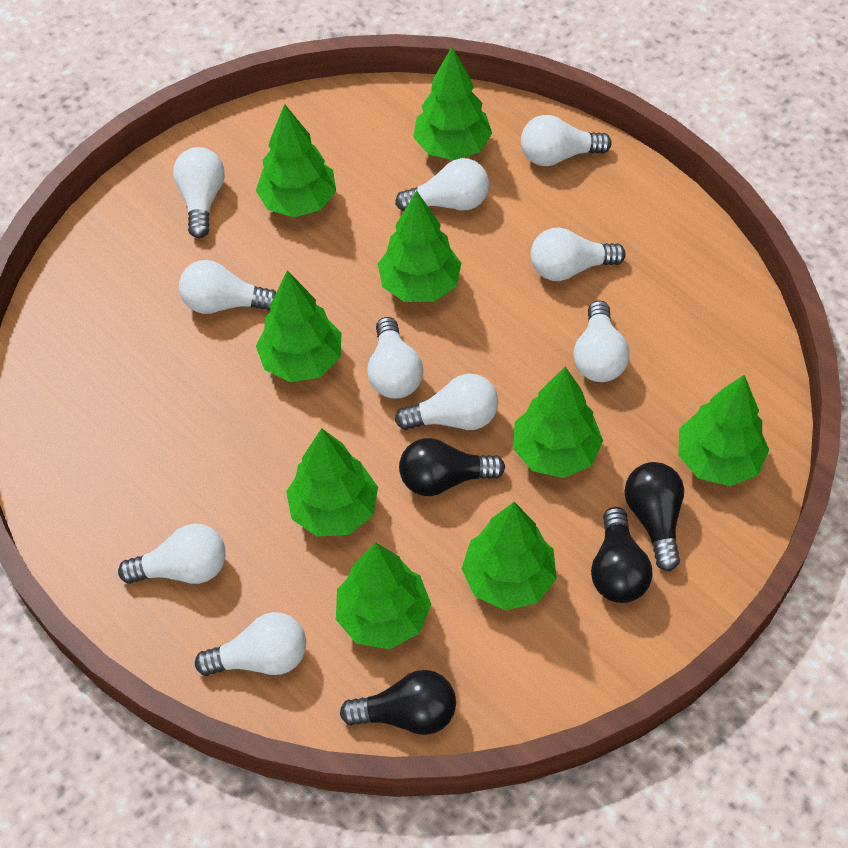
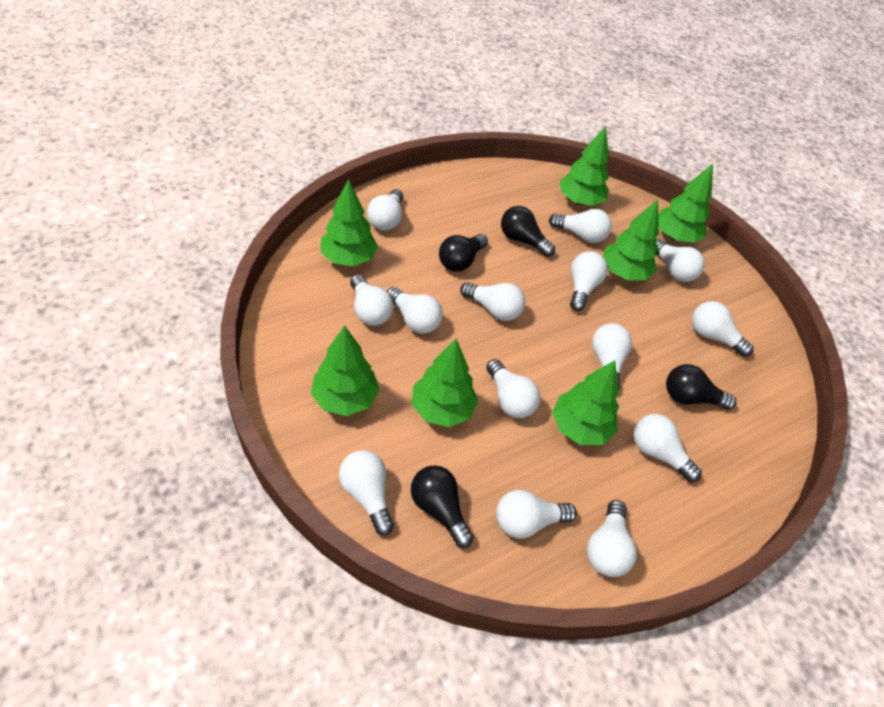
green tree: [256,104,336,217] [256,270,341,382] [286,428,378,537] [336,542,431,649] [378,191,461,302] [413,47,492,160] [462,502,557,610] [513,367,603,478] [678,375,769,486] = 9 -> [311,325,379,416] [320,179,378,266] [412,338,478,427] [552,360,619,445] [559,126,609,206] [603,199,659,280] [658,164,713,243] = 7
white light bulb: [118,523,226,584] [173,147,225,238] [179,260,276,314] [195,612,306,676] [367,317,423,399] [395,158,489,212] [395,374,498,430] [521,115,612,166] [531,228,626,281] [574,300,629,382] = 10 -> [339,450,394,535] [350,275,394,326] [367,189,403,231] [387,287,443,334] [460,282,525,321] [486,359,540,418] [496,490,577,539] [549,209,612,243] [570,251,608,311] [587,500,637,577] [592,323,632,390] [634,414,702,482] [656,239,705,282] [692,301,754,357] = 14

